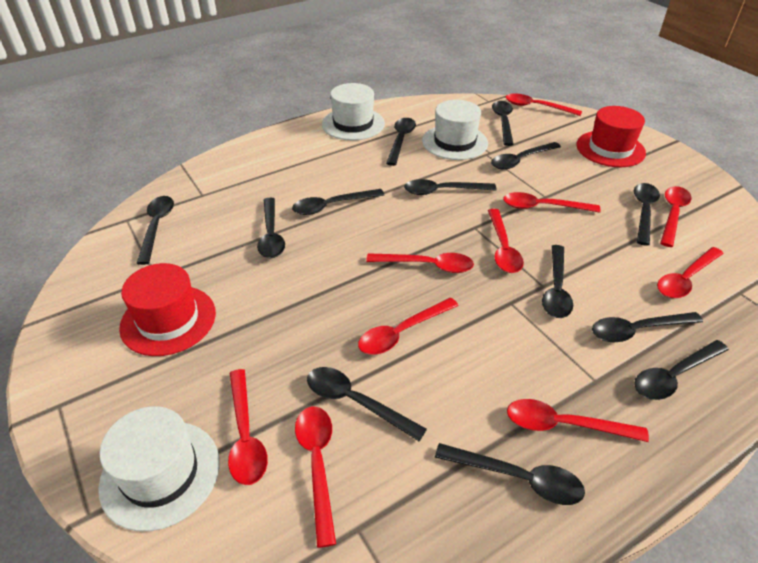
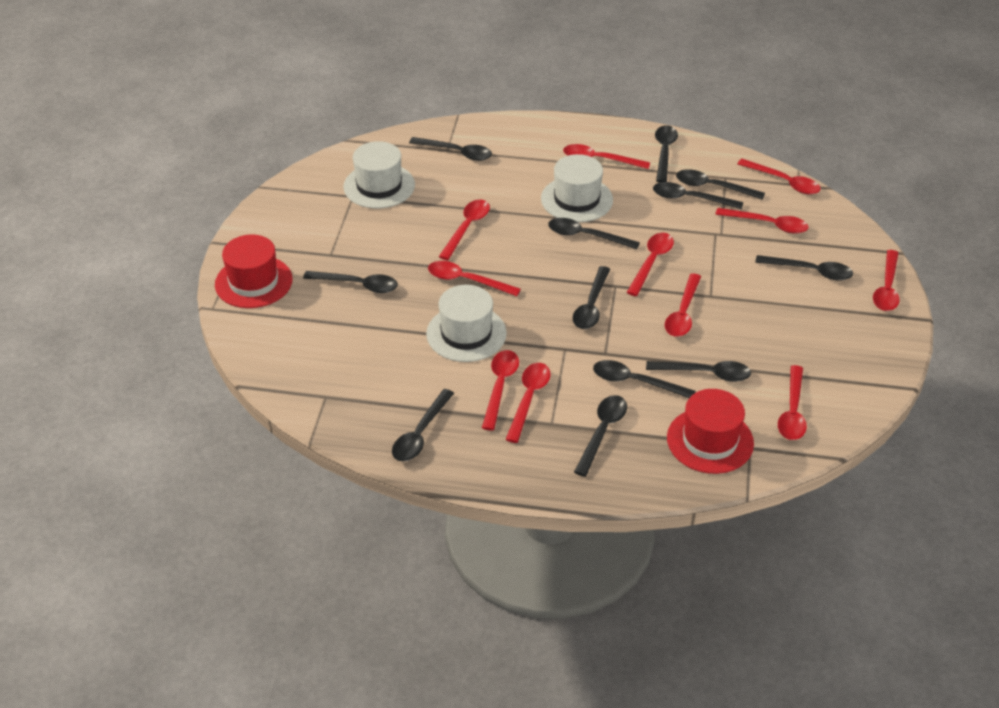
black spoon: [136,196,174,265] [257,198,285,258] [292,189,384,215] [307,367,427,441] [386,118,416,166] [404,179,496,195] [435,443,585,505] [491,142,561,170] [492,101,514,146] [542,245,573,318] [592,312,703,342] [634,183,660,246] [634,340,729,400] = 13 -> [303,271,398,293] [392,389,454,461] [409,137,492,161] [548,218,640,249] [573,266,610,329] [574,395,627,477] [593,360,696,398] [646,361,751,382] [653,182,743,209] [655,125,678,183] [676,169,765,200] [755,255,853,281] = 12
red spoon: [228,369,268,485] [295,406,336,548] [358,298,459,355] [366,253,474,273] [488,209,524,273] [503,192,601,213] [505,93,582,116] [507,399,649,442] [657,247,724,298] [660,186,692,247] = 10 -> [428,261,521,296] [439,199,490,260] [482,350,519,431] [506,363,551,443] [563,144,650,169] [626,233,674,296] [665,274,701,337] [715,208,809,234] [738,159,821,194] [778,365,807,440] [873,250,900,311] = 11

